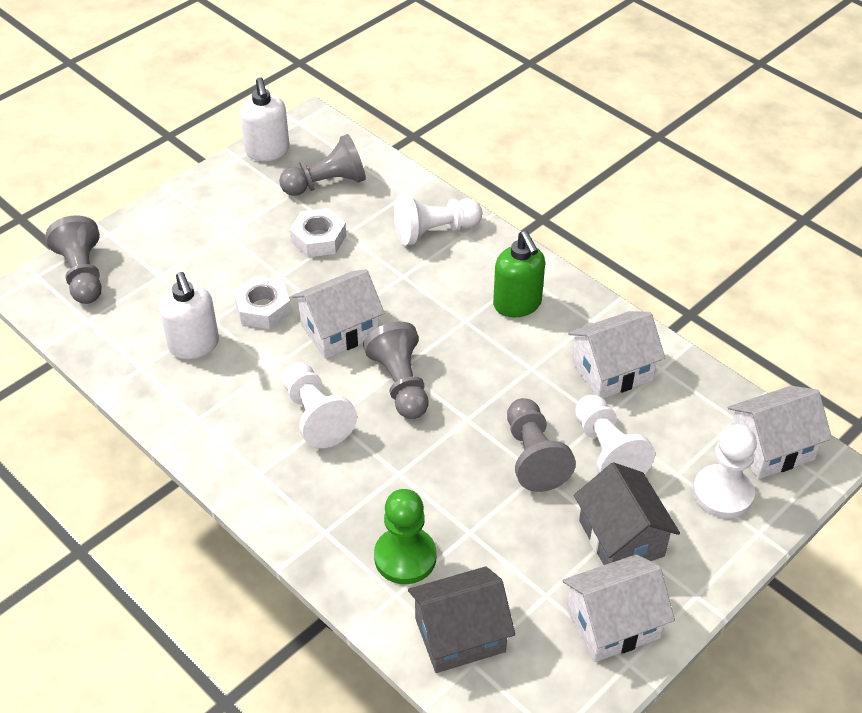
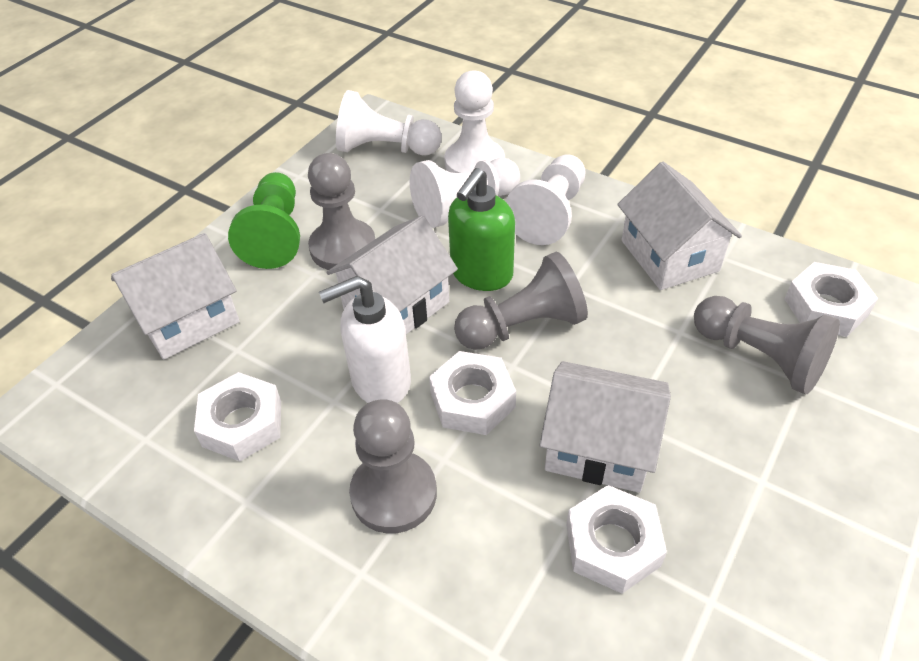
grey house: [408,566,515,673] [574,462,680,565] = 2 -> none = 0
white nut: [233,276,291,329] [290,208,346,257] = 2 -> [194,372,281,461] [429,351,516,435] [566,485,667,594] [785,262,878,337] = 4
white soap dispenser: [159,272,219,359] [240,77,290,161] = 2 -> [319,276,411,403] = 1

